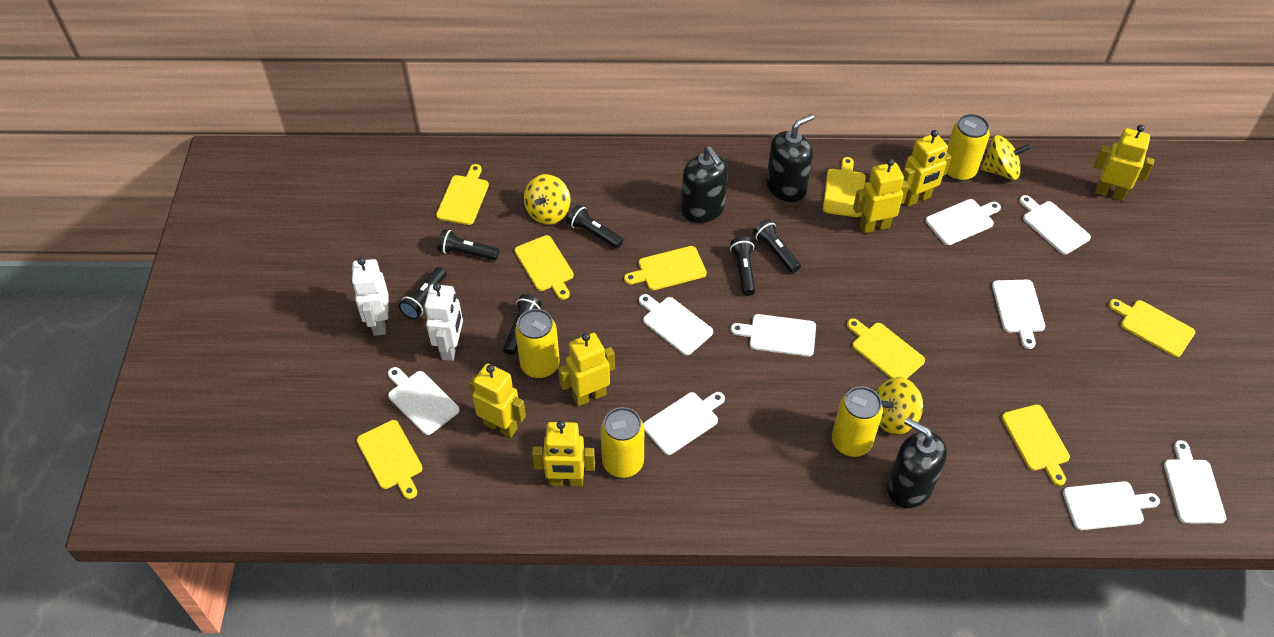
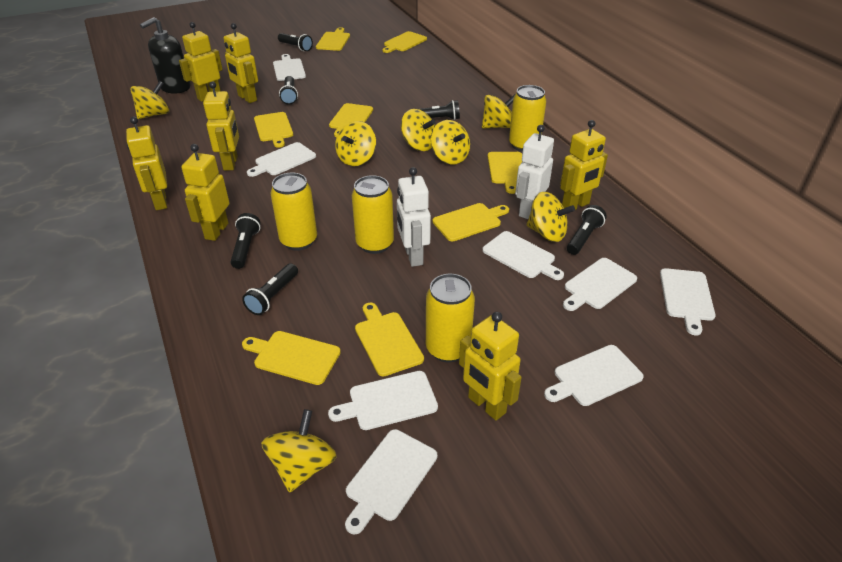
black soap dispenser: [681,146,728,223] [766,114,814,202] [887,417,947,508] = 3 -> [140,17,190,94] = 1
white cutting board: [388,367,460,435] [639,294,713,355] [643,392,725,455] [731,314,816,357] [925,199,1001,245] [992,280,1045,349] [1019,195,1091,255] [1063,481,1160,530] [1164,440,1226,524] = 9 -> [247,142,316,177] [273,54,306,81] [328,371,438,430] [345,429,437,534] [482,231,564,280] [544,345,644,406] [563,258,637,311] [660,268,716,335] = 8
yellow robot: [469,363,526,438] [532,420,595,486] [558,333,615,406] [853,159,909,233] [903,130,951,206] [1094,125,1154,201] = 6 -> [126,117,167,210] [179,22,223,102] [181,144,230,241] [203,81,239,171] [224,23,258,103] [459,312,522,421] [560,120,608,210] = 7
yellow spinning top: [524,174,571,225] [876,377,923,435] [981,135,1031,180] = 3 -> [130,81,169,119] [261,409,337,492] [335,121,376,166] [401,109,436,151] [431,120,470,164] [482,94,515,128] [526,192,575,242] = 7

